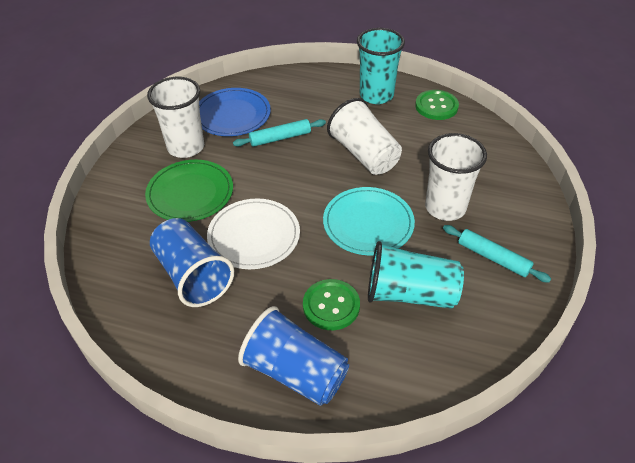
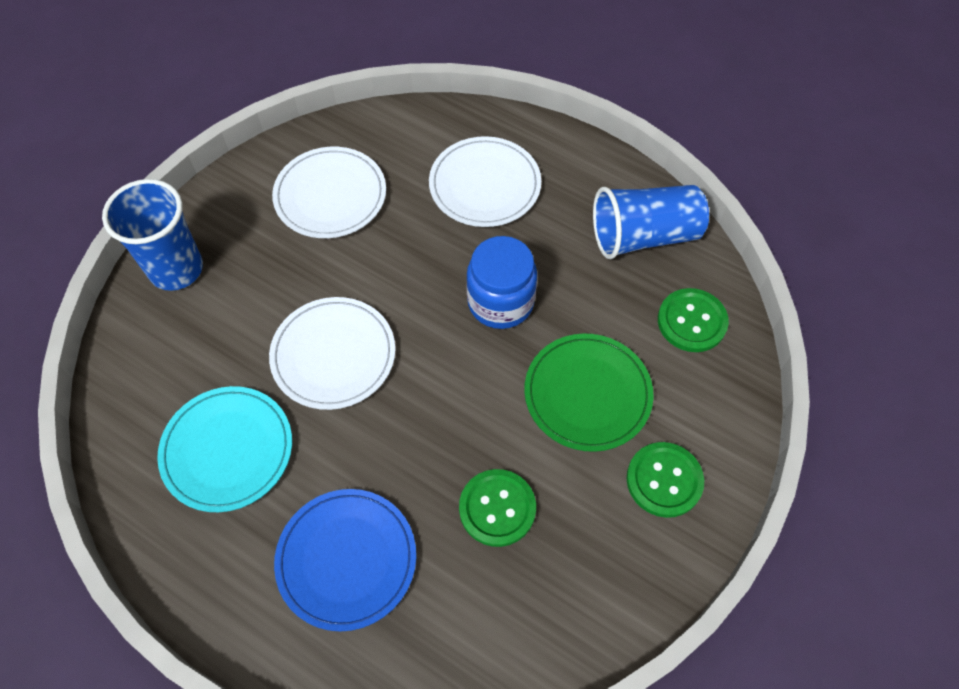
blue jar: none = 0 -> [466,236,537,329] = 1
green button: [303,279,360,330] [415,90,459,120] = 2 -> [459,469,536,547] [626,442,704,518] [658,288,729,352] = 3
turquoise cup: [357,28,405,104] [368,241,464,309] = 2 -> none = 0
turquoise rolling pin: [233,119,326,147] [443,225,551,283] = 2 -> none = 0
white cup: [147,77,204,158] [327,98,402,175] [425,133,487,221] = 3 -> none = 0
white plate: [207,198,300,269] = 1 -> [269,297,395,410] [272,147,386,238] [429,136,541,227] = 3

